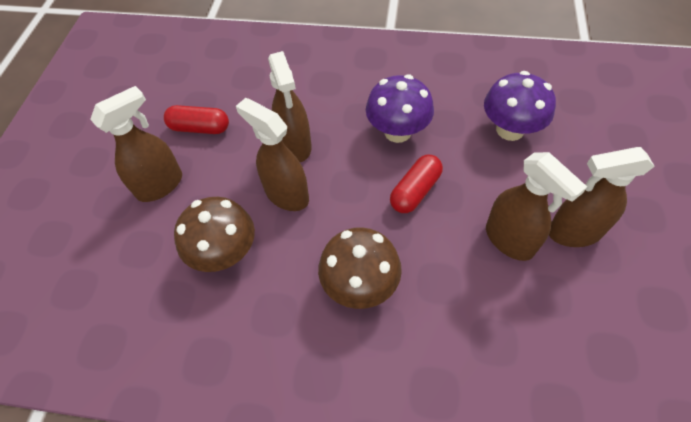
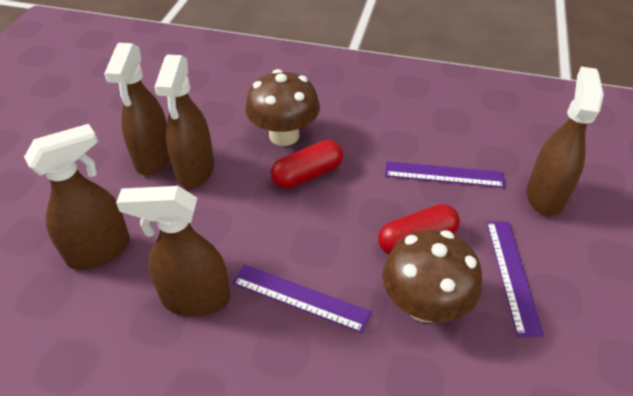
purple mushroom: [366,74,434,143] [484,71,556,141] = 2 -> none = 0
purple ruler: none = 0 -> [232,265,371,333] [385,161,505,188] [486,222,544,337] = 3

